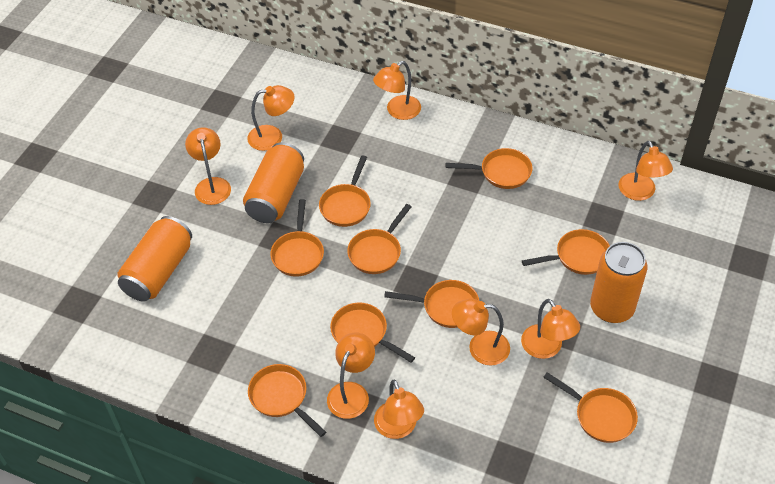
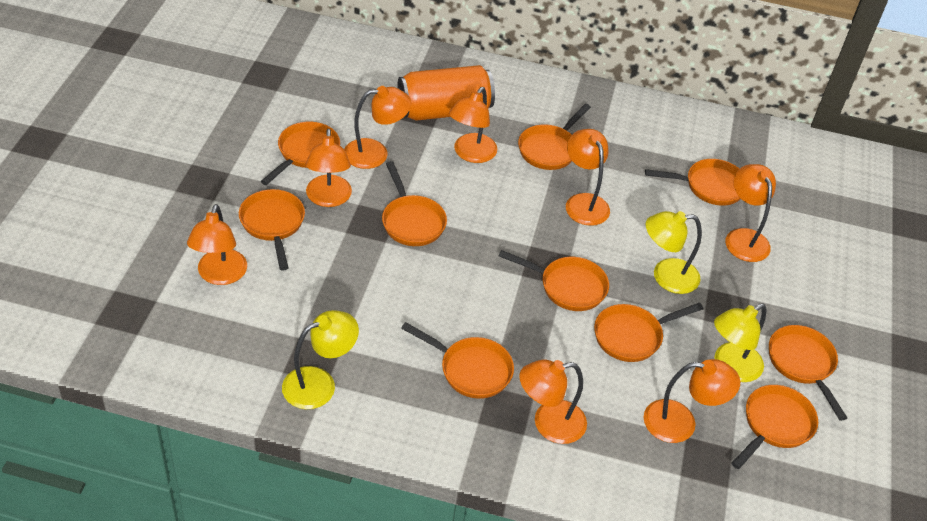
orange can: [117,216,192,302] [243,142,304,223] [590,242,647,323] = 3 -> [397,65,495,121] = 1
orange pan: [248,364,326,437] [270,199,324,277] [319,155,371,227] [330,303,415,363] [347,204,412,274] [384,280,479,328] [446,148,532,189] [522,229,610,275] [543,372,638,443] = 9 -> [239,189,305,271] [261,122,340,185] [382,161,447,246] [401,322,514,399] [499,250,609,311] [518,104,591,170] [594,303,703,362] [645,159,741,206] [731,385,818,469] [769,325,847,421] = 10
yellow lamp: none = 0 -> [282,310,359,409] [646,211,702,294] [714,304,766,382] = 3

